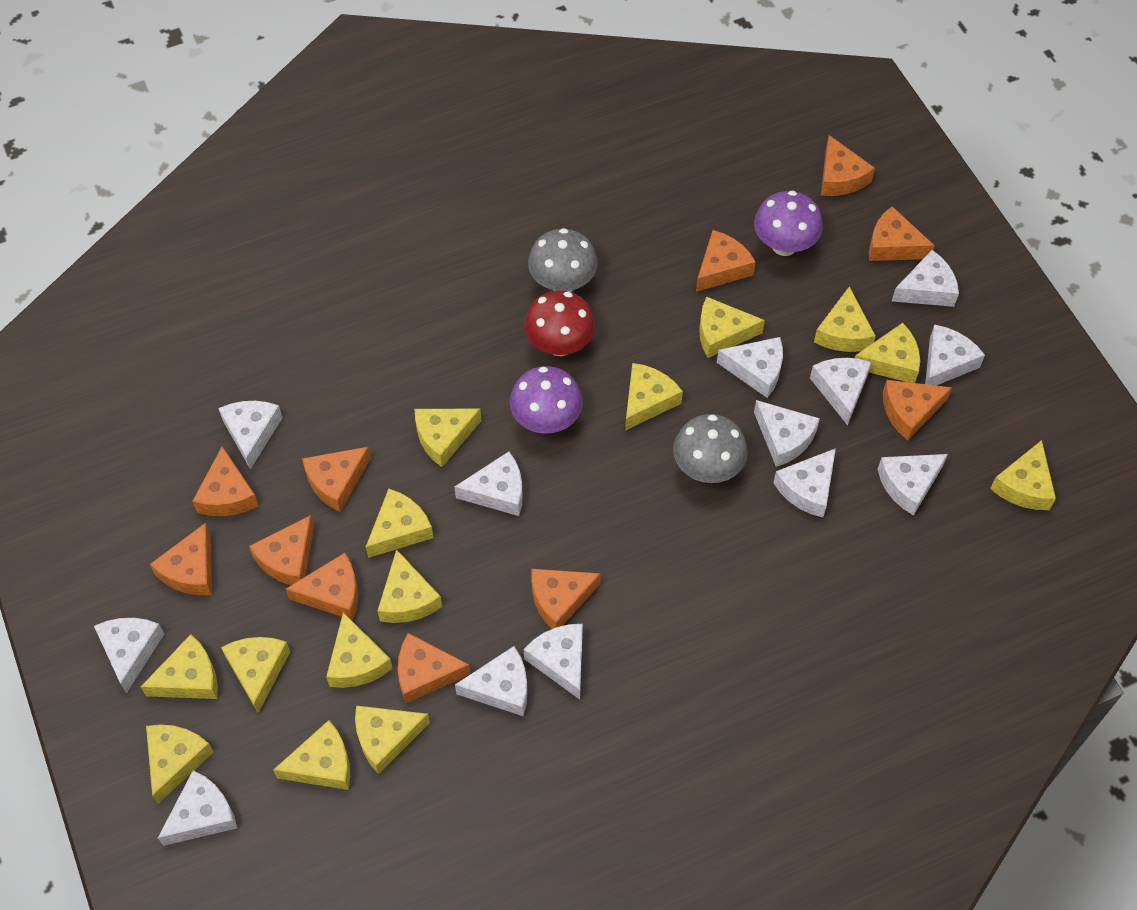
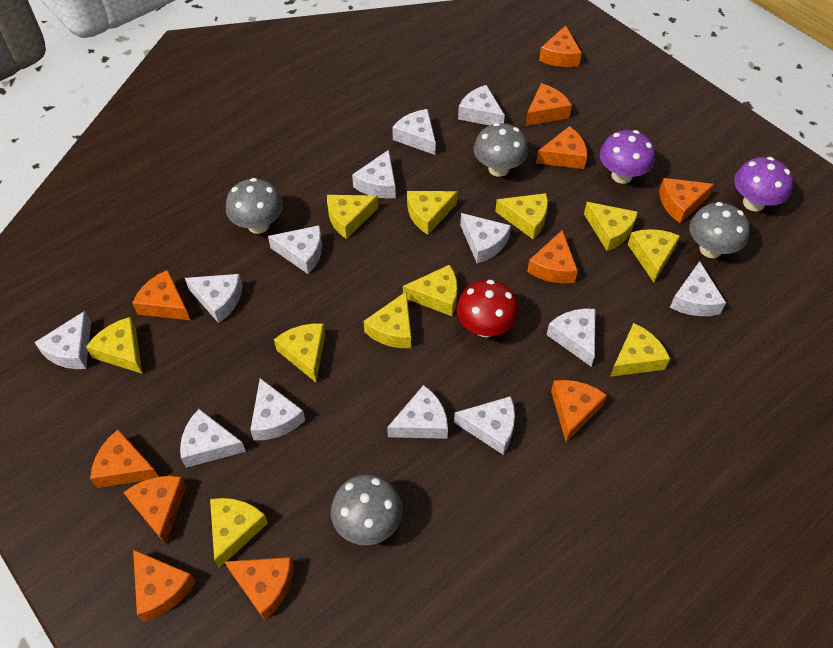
grey mushroom: [528,228,598,292] [673,414,748,483] = 2 -> [226,178,283,234] [331,474,403,545] [474,123,528,177] [689,202,750,258] = 4
yellow cheese: [141,634,218,699] [146,724,214,804] [221,637,290,713] [273,720,350,790] [326,612,393,688] [355,705,430,774] [366,489,434,558] [378,549,442,623] [415,409,481,467] [625,363,683,431] [699,297,765,358] [814,286,876,352] [855,323,920,383] [990,440,1056,510] = 14 -> [86,317,142,374] [210,498,268,568] [274,323,325,382] [327,195,378,239] [364,292,411,348] [403,265,457,316] [407,191,458,235] [495,193,548,239] [584,202,638,251] [610,323,670,377] [628,229,680,282] = 11

